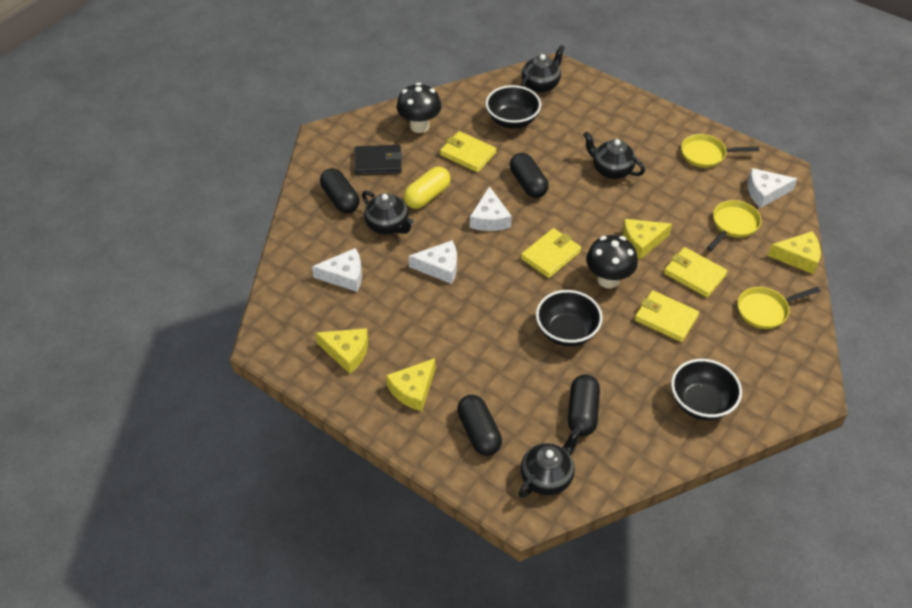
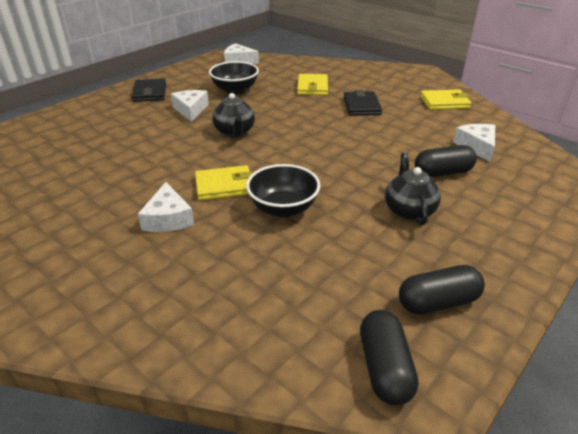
black bowl: [486,85,541,129] [536,290,603,347] [671,359,742,420] = 3 -> [209,61,259,94] [246,164,320,217] = 2
black capsule: [320,168,359,213] [457,395,502,456] [510,153,549,198] [568,374,600,436] = 4 -> [360,310,418,405] [399,265,485,315] [415,145,477,177] = 3
black mushroom: [397,83,442,133] [586,235,638,288] = 2 -> none = 0
black teapot: [362,191,414,234] [519,427,581,498] [521,45,565,93] [583,131,645,179] = 4 -> [212,93,255,137] [385,153,441,225] = 2
black wallet: [354,145,402,175] = 1 -> [131,78,166,102] [343,90,382,116] = 2
yellow capsule: [404,167,451,209] = 1 -> none = 0
yellow cheese: [315,328,368,374] [386,358,436,411] [623,219,672,260] [768,231,821,274] = 4 -> none = 0
yellow pan: [681,134,759,168] [707,200,761,251] [738,287,820,329] = 3 -> none = 0
yellow wallet: [440,131,496,172] [521,228,581,278] [635,290,699,342] [664,247,728,297] = 4 -> [195,165,252,201] [297,74,328,95] [420,89,471,110] = 3

